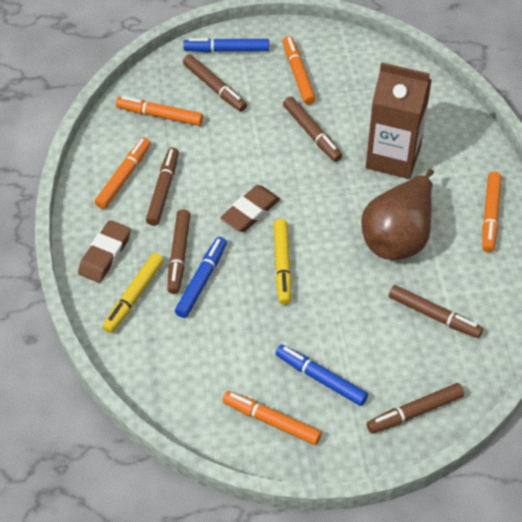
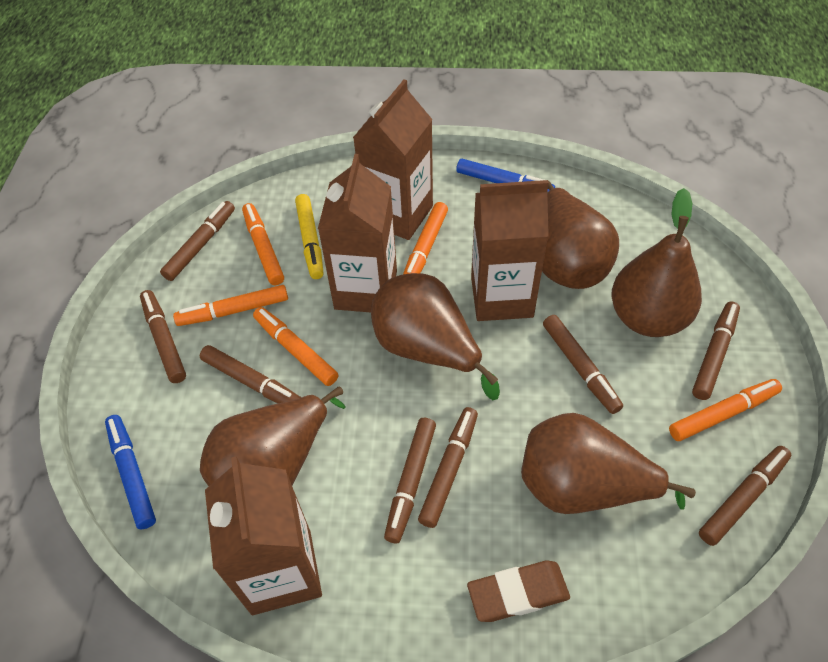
blue marker: [175,237,227,318] [183,38,269,52] [275,345,368,406] = 3 -> [105,415,156,529] [456,159,555,192] = 2
brown carton: [366,62,432,179] = 1 -> [205,457,322,615] [318,154,397,312] [353,79,433,240] [471,180,549,321] = 4
brown eraser: [78,220,131,283] [220,185,280,232] = 2 -> [467,560,570,622] = 1
brown marker: [146,147,179,226] [167,209,190,294] [183,55,247,112] [283,97,342,162] [367,383,464,434] [389,285,483,338] = 6 -> [140,290,186,383] [160,201,235,281] [200,345,301,403] [384,418,436,543] [418,407,478,528] [543,315,623,414] [692,302,740,400] [699,446,791,546] = 8
brown pear: [361,169,434,260] = 1 -> [200,386,346,486] [371,273,500,400] [521,413,696,514] [542,181,619,289] [611,188,702,337] = 5
yellow marker: [103,253,164,333] [274,219,292,305] = 2 -> [295,194,323,279] = 1

